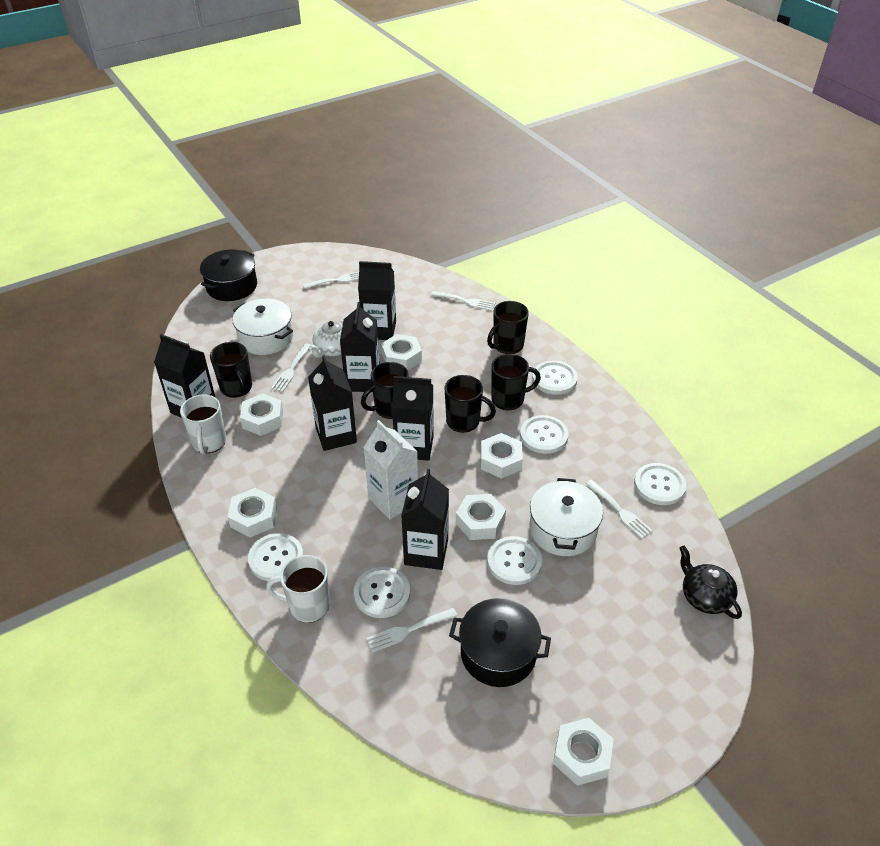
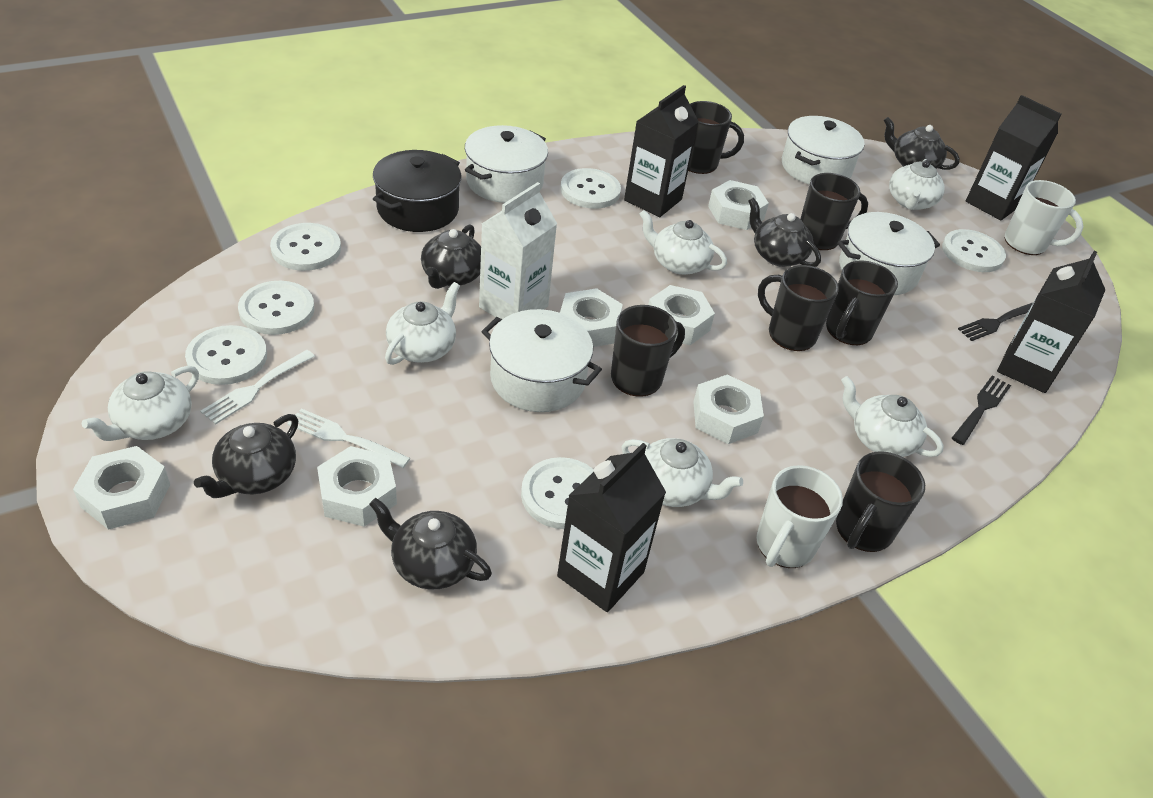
black carton: [154,334,216,418] [308,355,357,451] [340,302,380,392] [358,261,396,340] [392,376,434,461] [401,469,449,570] = 6 -> [557,443,666,612] [624,85,699,217] [966,95,1062,220] [997,251,1105,393] = 4
black fork: none = 0 -> [952,376,1011,445] [958,303,1033,341] = 2
black mug: [210,342,252,398] [361,362,409,419] [445,375,496,433] [487,301,529,354] [491,354,541,410] = 5 -> [611,305,685,397] [688,101,744,174] [758,265,839,351] [801,173,868,250] [826,260,898,345] [836,451,925,552] = 6
black pot: [200,249,257,301] [449,598,551,687] = 2 -> [373,150,462,232] = 1
black teapot: [680,546,742,619] = 1 -> [194,414,298,498] [369,498,492,589] [421,224,481,289] [748,198,821,267] [884,117,960,170] = 5
white fork: [271,343,310,392] [303,271,359,289] [366,608,457,653] [431,291,495,311] [586,480,653,539] = 5 -> [200,350,315,425] [287,409,410,468] = 2
white pot: [233,299,293,355] [529,478,603,556] = 2 -> [465,125,548,203] [481,309,602,412] [782,116,865,185] [837,212,940,295] = 4
white teapot: [309,318,345,358] = 1 -> [82,366,199,441] [385,282,460,365] [621,438,743,507] [640,210,727,275] [841,376,944,457] [889,159,945,210] = 6

